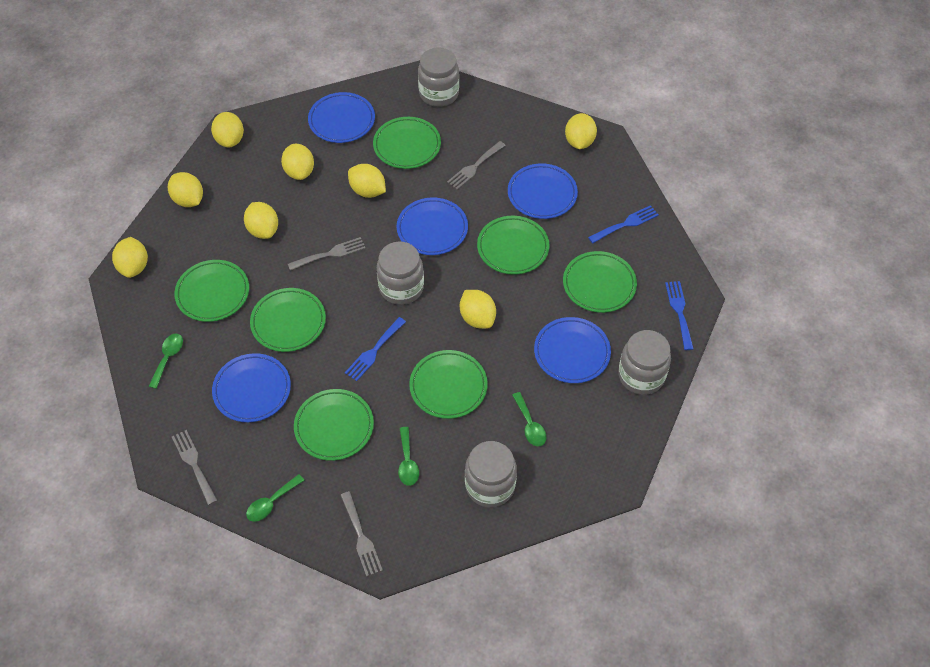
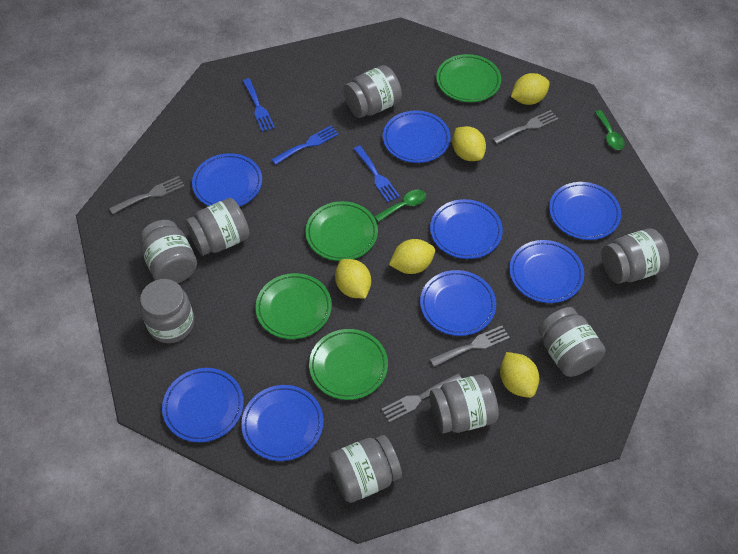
blue plate: [212,353,291,422] [308,92,375,143] [397,197,468,255] [508,163,578,219] [534,317,611,383] = 5 -> [162,368,244,442] [192,153,262,207] [241,385,324,461] [383,111,451,163] [420,270,496,336] [430,199,503,259] [509,240,584,303] [549,182,621,240] = 8
green plate: [174,260,249,322] [250,288,326,352] [294,389,374,461] [373,117,441,169] [409,350,488,419] [477,216,550,275] [563,251,637,313] = 7 -> [255,273,332,339] [306,201,378,261] [309,329,388,400] [436,54,501,102] = 4
green spoon: [149,334,183,389] [246,474,304,522] [398,427,419,486] [512,392,546,446] = 4 -> [374,190,426,222] [595,110,625,150] = 2
grey jar: [377,241,424,305] [418,47,459,107] [465,441,517,507] [618,330,671,395] = 4 -> [139,220,197,283] [140,279,194,343] [186,198,250,256] [329,435,402,503] [343,65,402,118] [429,374,499,434] [538,307,606,377] [602,228,670,284] = 8
yellow lemon: [112,237,148,278] [168,172,203,207] [211,112,244,148] [244,202,278,239] [281,144,314,180] [348,164,386,198] [460,290,496,329] [565,113,597,149] = 8 -> [335,259,371,299] [389,239,435,274] [452,126,486,161] [500,352,539,398] [511,73,550,105] = 5

